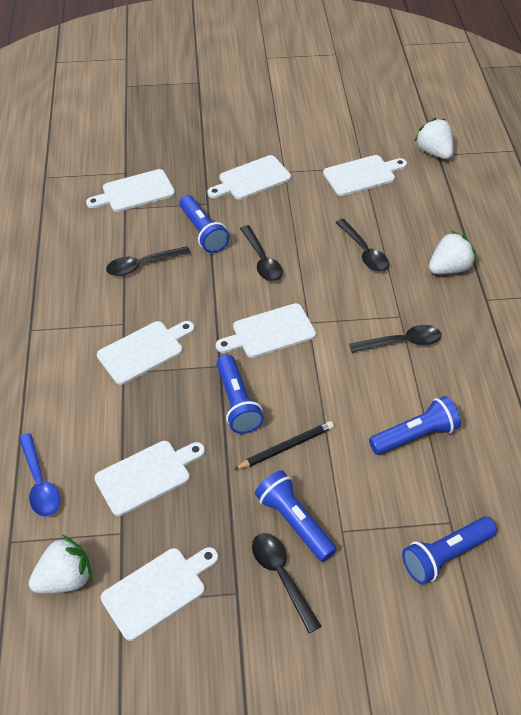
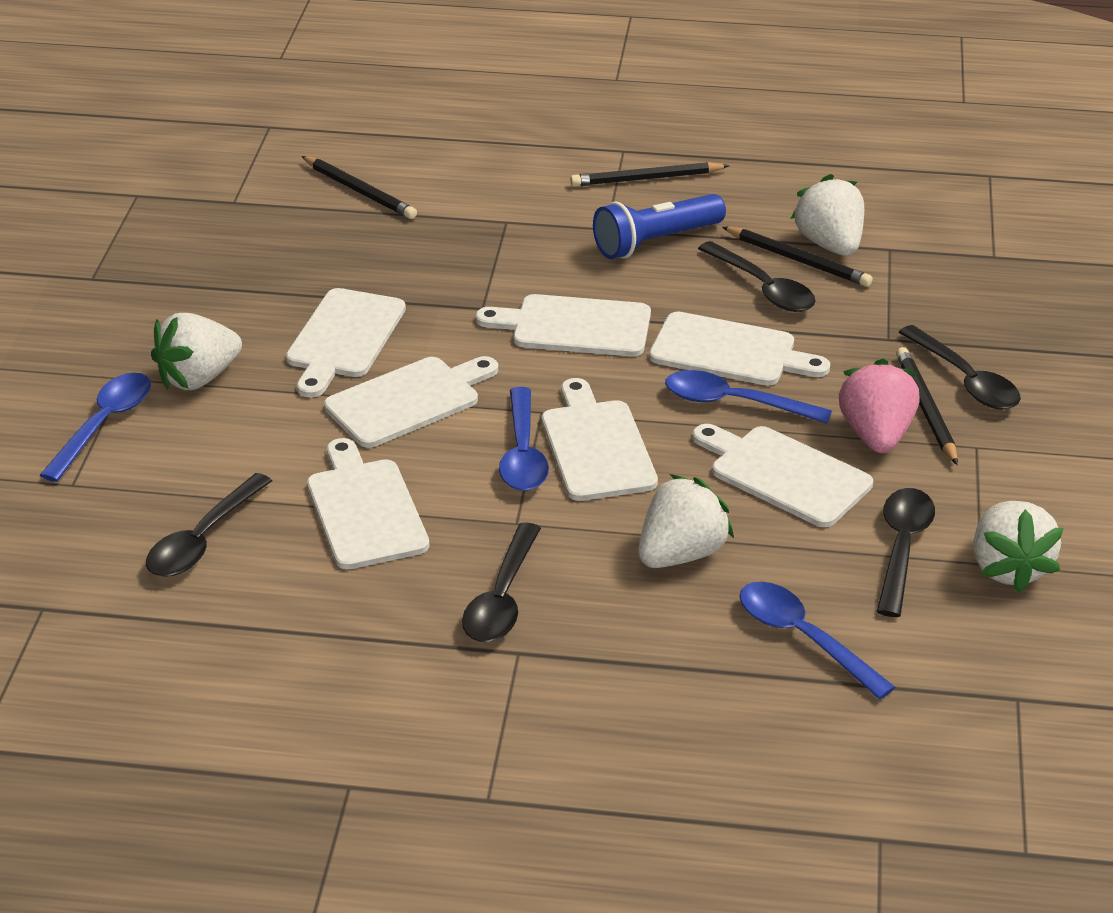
black pencil: [234,421,334,470] = 1 -> [302,156,417,219] [570,162,730,187] [722,227,873,287] [896,347,958,465] = 4
blue flashlight: [179,195,230,253] [216,354,264,434] [255,470,337,562] [369,396,461,455] [402,517,497,584] = 5 -> [593,194,726,259] = 1
blue spoon: [19,433,60,517] = 1 -> [40,373,151,482] [499,387,549,491] [665,370,832,424] [740,582,895,699] = 4
pink strawberry: none = 0 -> [839,359,920,453] = 1
white strawberry: [29,535,92,593] [414,118,453,159] [429,231,476,274] = 3 -> [151,313,242,390] [638,474,734,568] [791,174,864,256] [973,501,1064,593] = 4

